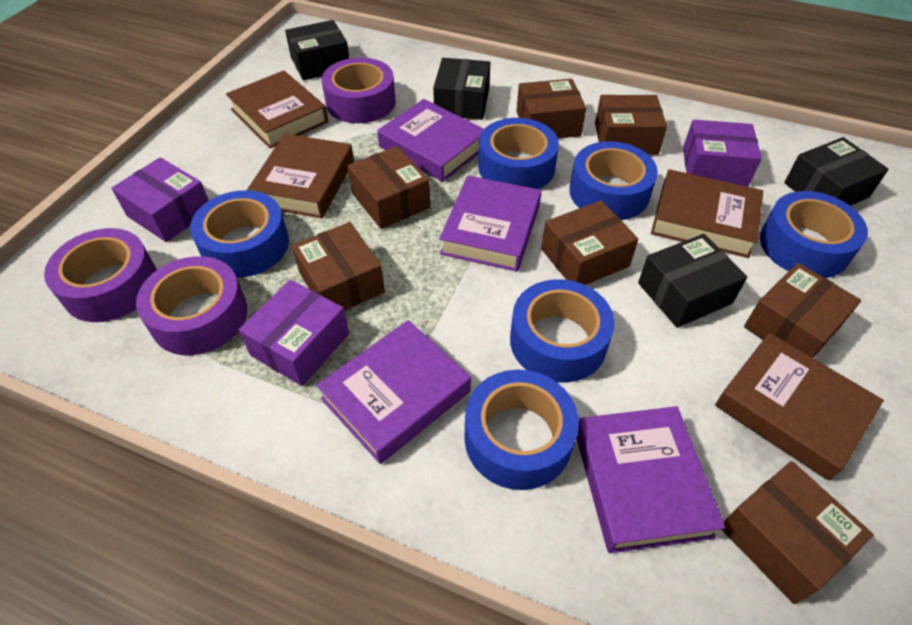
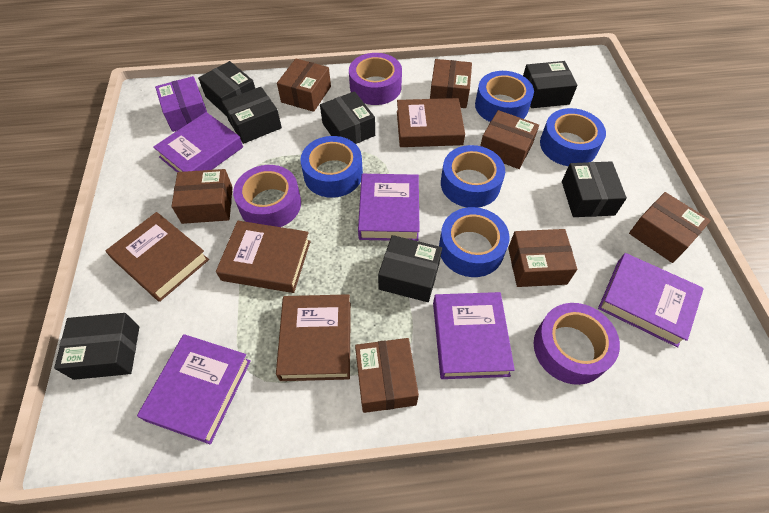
black box: [285,20,350,80] [433,58,490,120] [638,234,747,328] [784,137,889,206] = 4 -> [54,313,139,380] [198,61,255,116] [222,87,282,144] [320,91,375,144] [378,235,442,302] [523,61,577,108] [562,161,627,217] = 7
blue tape: [190,190,289,278] [464,370,579,490] [478,118,559,189] [510,279,615,383] [569,141,658,220] [760,191,868,278] = 6 -> [300,136,363,198] [439,207,510,277] [441,145,505,208] [475,71,534,122] [540,108,606,166] = 5
purple book: [316,320,471,464] [377,99,484,182] [439,175,541,272] [576,406,725,553] = 4 -> [137,334,251,444] [153,112,243,172] [358,174,420,241] [433,292,515,379] [598,253,704,347] = 5
purple box: [111,157,209,242] [239,280,349,386] [683,120,762,187] = 3 -> [155,76,207,132] = 1

